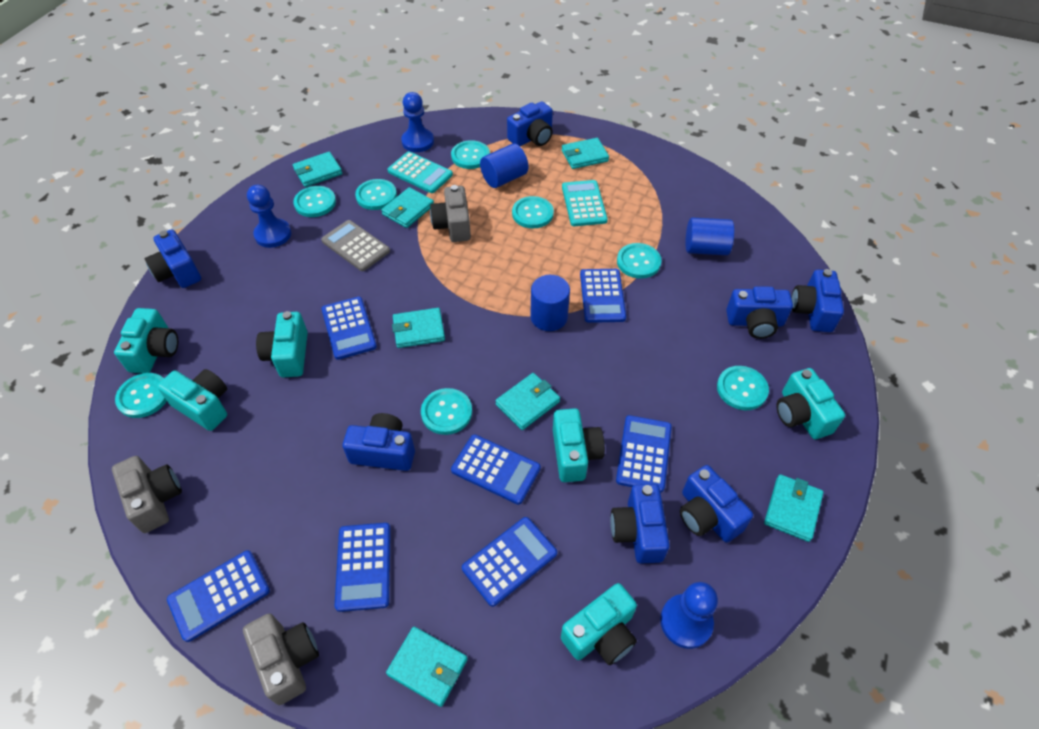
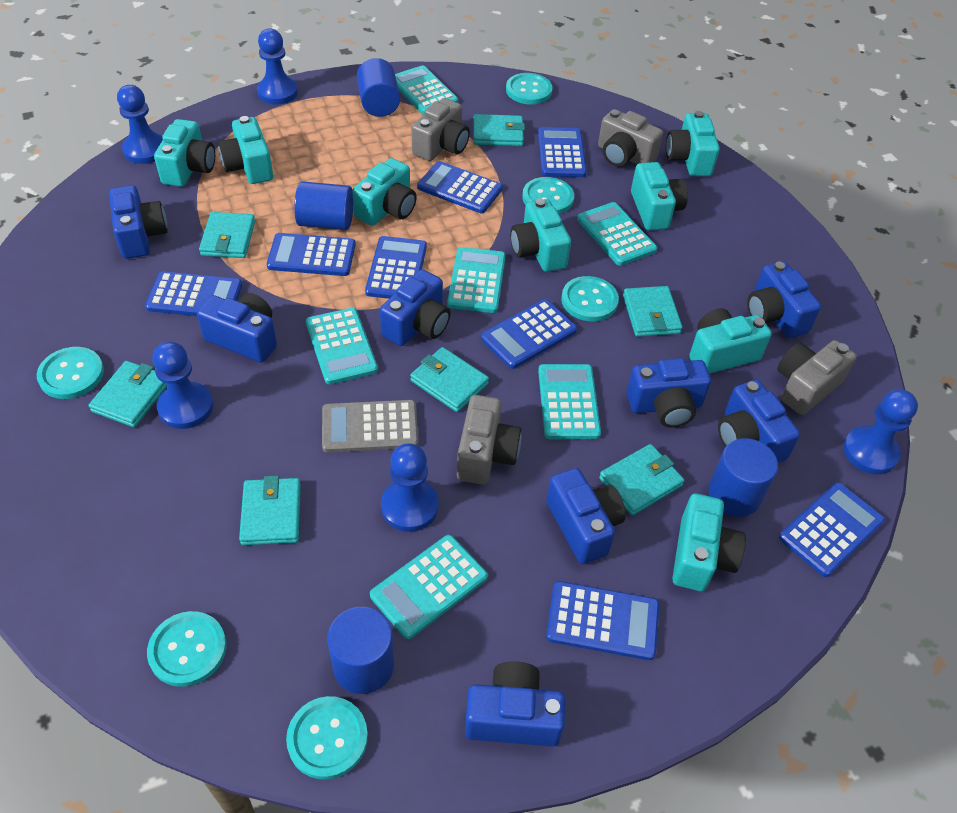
blue calculator: [167,550,270,642] [322,297,377,360] [335,523,391,612] [451,434,541,505] [462,517,557,607] [580,269,626,323] [616,415,672,493] = 7 -> [145,271,242,316] [267,233,356,276] [365,236,427,299] [417,161,503,213] [481,299,577,369] [538,127,587,177] [546,581,659,660] [779,483,885,577] = 8
blue camera: [145,229,201,288] [343,413,415,471] [507,101,553,146] [610,484,670,563] [680,465,753,543] [726,286,793,339] [791,269,844,332] = 7 -> [109,185,168,259] [197,293,277,363] [380,269,451,346] [465,661,565,747] [546,468,626,564] [627,358,711,428] [718,380,800,463] [747,261,821,338] = 8
blue cylinder: [480,143,528,188] [530,275,570,331] [685,218,734,255] = 3 -> [294,181,353,230] [327,607,394,694] [357,58,400,117] [708,438,778,517] = 4
blue pawn: [247,185,291,248] [401,92,434,152] [660,582,718,649] = 3 -> [117,85,163,164] [152,341,213,429] [257,28,298,104] [381,443,439,532] [843,389,918,474] = 5
grey camera: [112,456,182,533] [243,614,319,705] [430,185,471,242] = 3 -> [412,98,470,161] [457,395,521,485] [598,109,663,167] [777,340,857,415] = 4
turquoise button: [115,373,167,418] [293,186,336,217] [355,179,397,210] [421,388,472,435] [451,140,490,169] [512,196,554,229] [617,243,662,279] [717,366,769,410] = 8 -> [37,347,104,399] [147,611,227,687] [286,696,368,780] [506,73,552,104] [522,177,574,214] [561,276,619,321] = 6
turquoise calculator: [387,151,453,193] [562,180,608,226] = 2 -> [306,308,378,385] [370,535,488,639] [395,65,458,115] [447,247,505,313] [538,364,601,439] [577,202,657,266] = 6
turquoise camera: [114,308,178,373] [157,369,227,431] [256,311,308,377] [553,408,605,482] [561,583,637,665] [776,368,845,439] = 6 -> [154,119,215,187] [218,116,273,184] [352,158,417,226] [510,199,571,272] [631,162,688,230] [666,111,720,176] [672,493,746,591] [689,308,772,374] = 8

